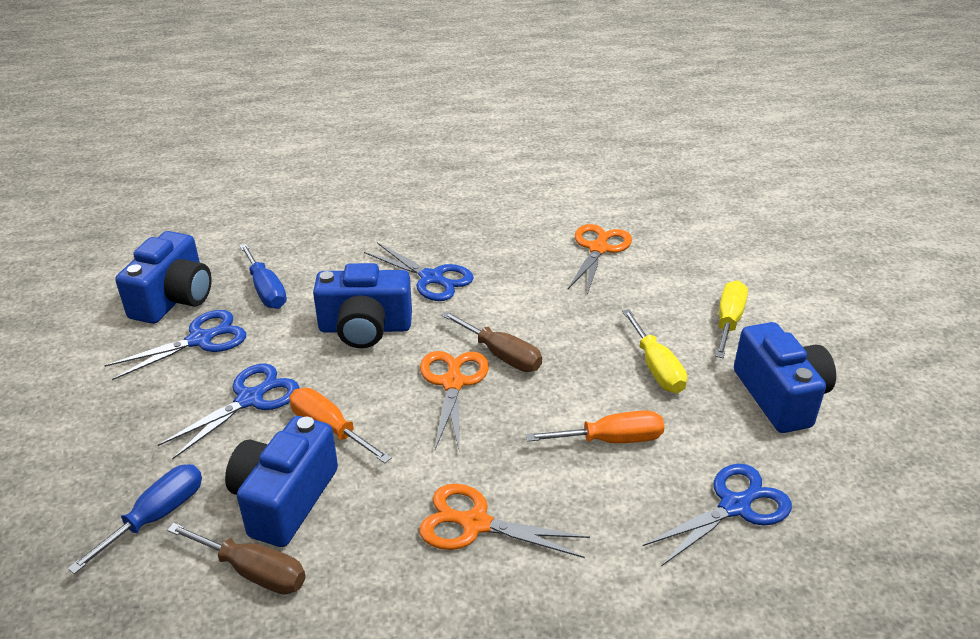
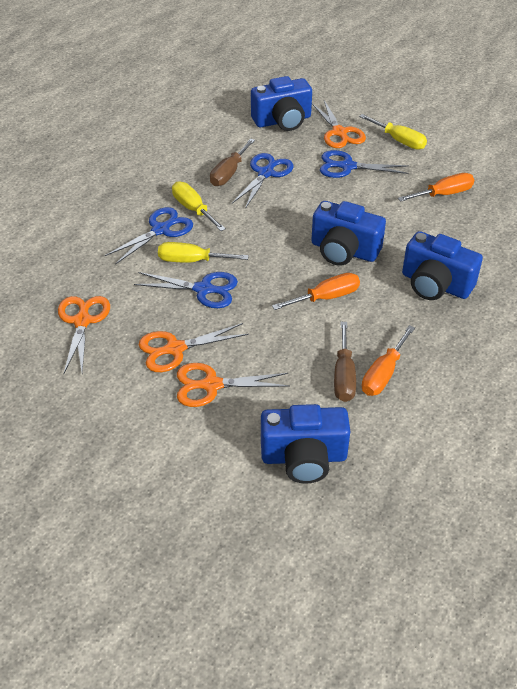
blue screwdriver: [67,464,202,574] [240,244,287,309] = 2 -> none = 0
orange scissors: [419,484,590,558] [420,351,489,453] [568,224,632,294] = 3 -> [58,296,110,373] [139,323,249,372] [177,363,290,407] [312,100,366,148] = 4
orange screwdriver: [289,388,392,463] [526,410,665,443] = 2 -> [272,273,360,310] [362,325,415,396] [398,173,474,202] = 3
yellow screwdriver: [622,309,687,393] [715,280,748,358] = 2 -> [158,242,249,263] [172,181,226,231] [359,114,427,150] = 3

